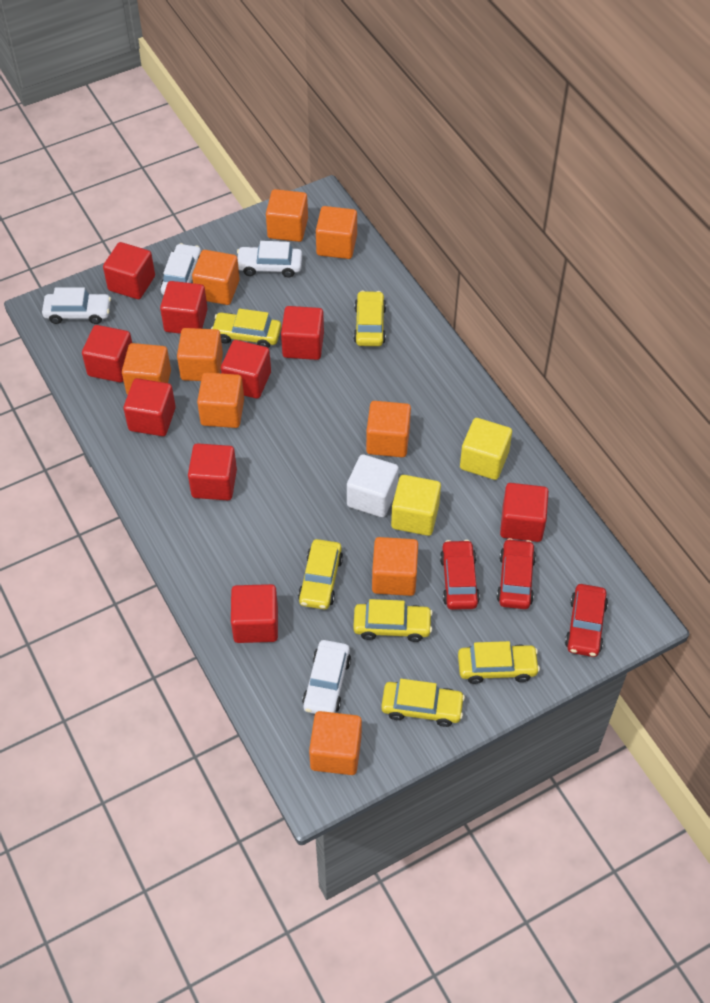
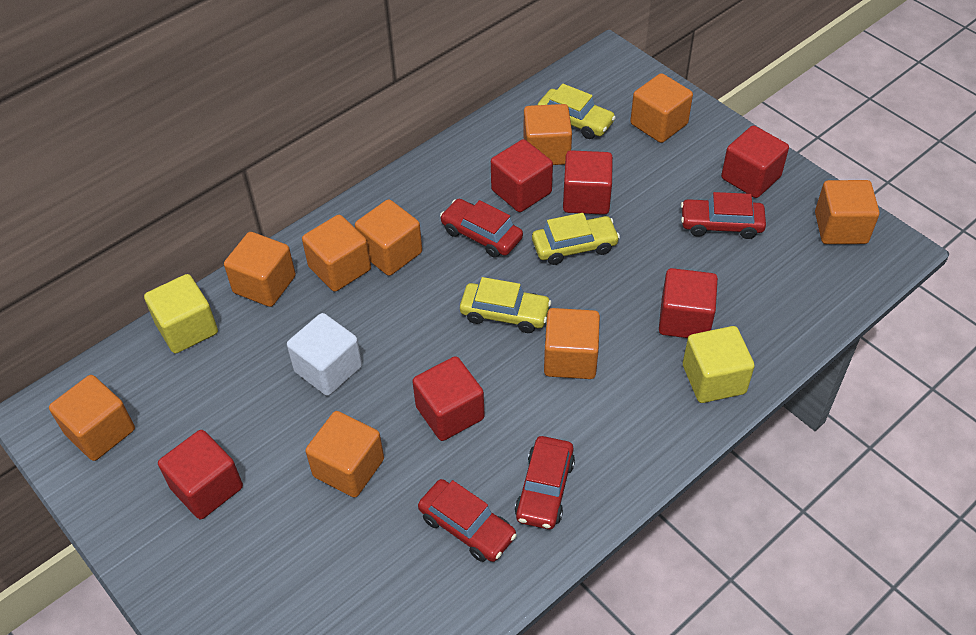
red car: [440,540,480,610] [497,538,536,609] [565,584,608,657] = 3 -> [418,479,517,562] [440,199,523,258] [515,436,575,529] [681,192,766,239] = 4
red cube: [82,325,132,382] [103,242,155,299] [123,378,176,436] [160,281,208,334] [188,443,237,500] [221,340,271,399] [231,584,278,643] [281,306,324,360] [500,483,549,542] = 9 -> [158,430,243,520] [412,356,485,441] [491,139,553,212] [563,150,613,215] [659,268,718,338] [721,125,789,198] = 6
white car: [42,287,111,324] [160,243,201,295] [237,241,302,278] [302,640,351,714] = 4 -> none = 0
yellow car: [211,309,281,348] [298,539,343,609] [353,599,433,642] [354,291,386,346] [381,679,465,727] [458,641,540,684] = 6 -> [460,277,551,333] [532,213,620,265] [538,84,616,139] = 3

